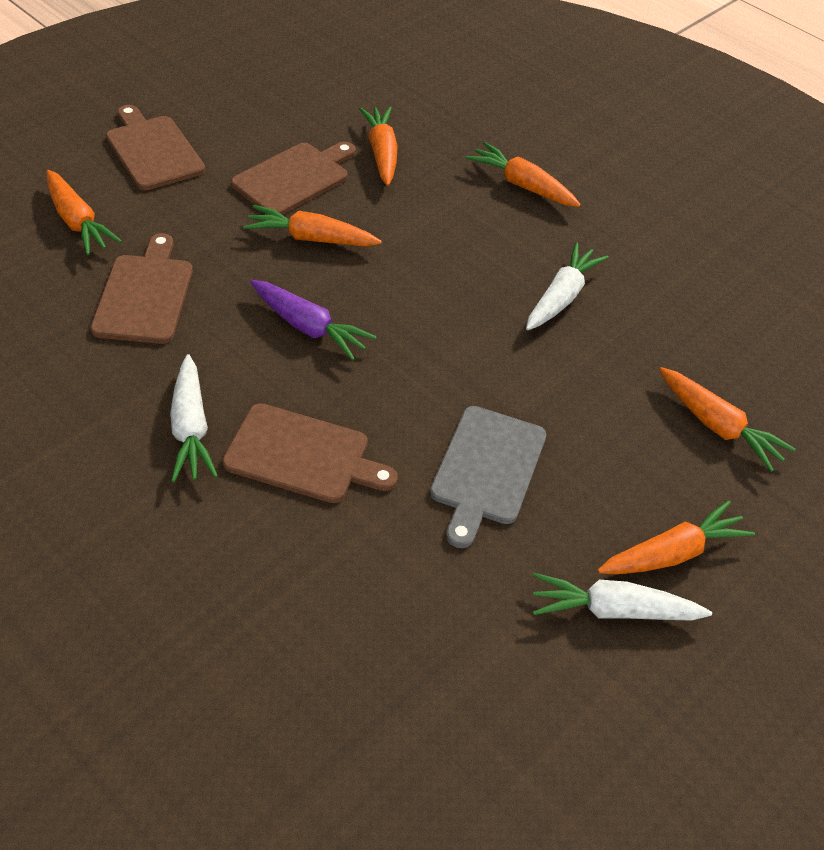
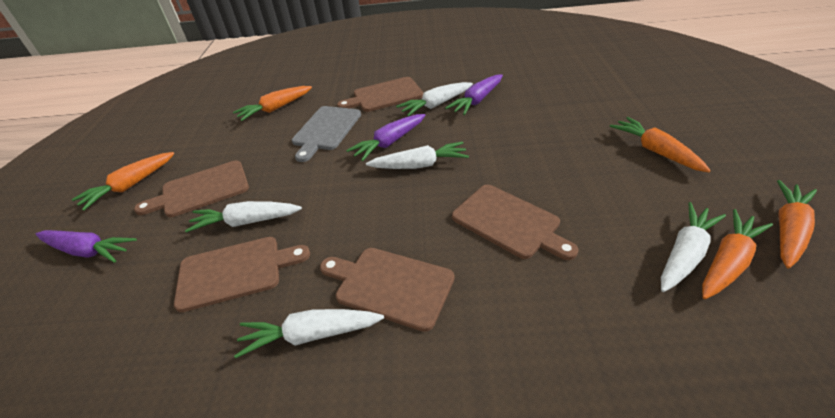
brown cutting board: [90,233,193,344] [106,105,205,190] [222,403,398,503] [231,141,356,215] = 4 -> [134,161,249,217] [174,237,310,312] [320,248,455,332] [337,77,423,112] [452,185,578,260] = 5
orange carrot: [47,170,122,255] [243,205,382,246] [359,107,398,186] [466,142,581,207] [597,500,755,574] [659,367,796,472] = 6 -> [72,152,175,211] [233,86,312,121] [610,117,711,172] [702,209,773,299] [777,180,817,268] = 5
purple carrot: [250,280,377,360] = 1 -> [36,230,137,263] [346,114,425,161] [445,74,503,115] = 3
white carrot: [170,354,218,482] [526,242,609,330] [533,573,712,621] = 3 -> [185,201,302,233] [234,309,384,358] [366,142,469,169] [396,82,473,116] [661,202,726,292] = 5

